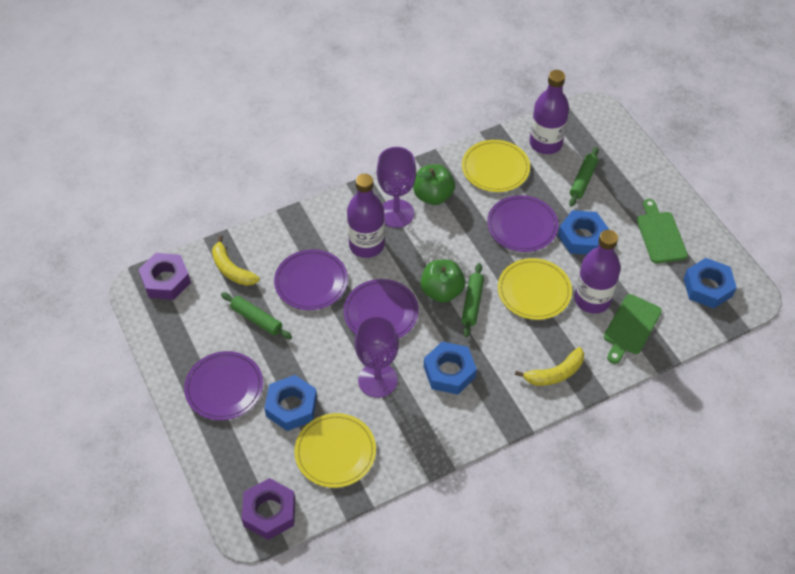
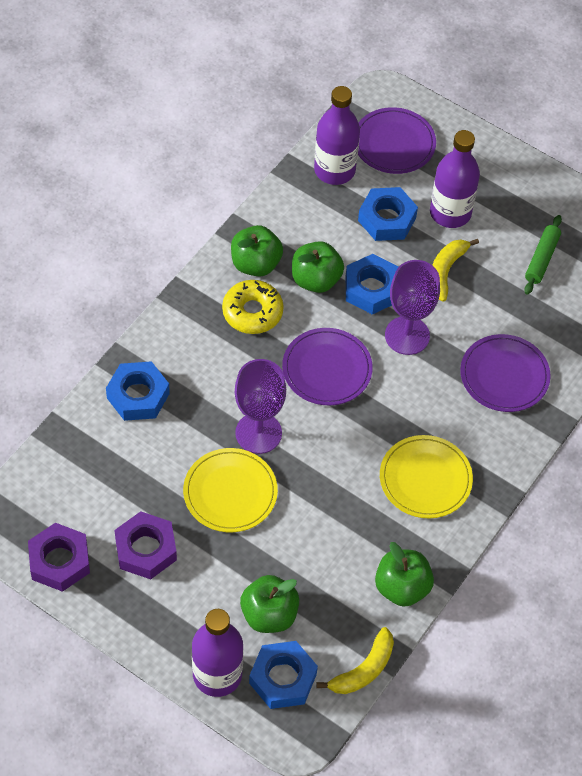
green apple: [413,164,455,205] [420,260,465,303] = 2 -> [231,225,283,276] [240,575,299,633] [292,241,344,293] [375,542,434,607] = 4
green cutting board: [604,294,662,364] [637,199,688,263] = 2 -> none = 0
green rolling pin: [221,293,292,339] [461,263,484,337] [569,147,599,207] = 3 -> [524,215,562,295] = 1
purple plate: [184,351,263,420] [274,249,348,310] [343,279,419,339] [487,195,558,252] = 4 -> [282,328,373,405] [358,107,436,174] [460,334,551,412] = 3
yellow donut: none = 0 -> [222,280,284,334] = 1
yellow plate: [294,413,376,488] [462,140,530,192] [498,258,572,320] = 3 -> [183,448,278,532] [380,435,473,518] = 2

